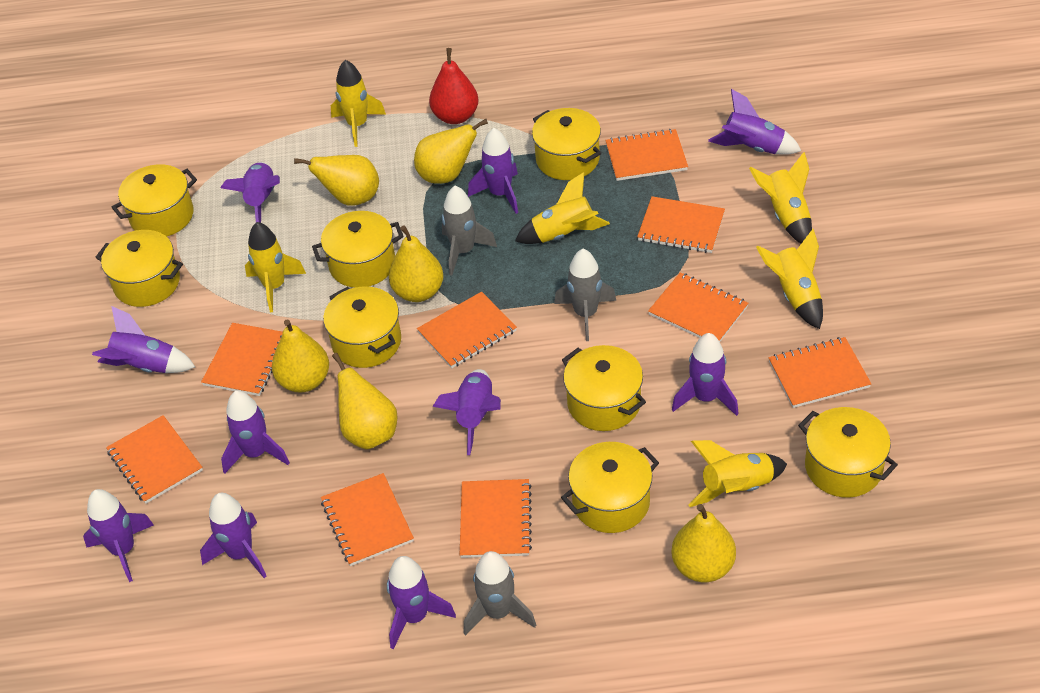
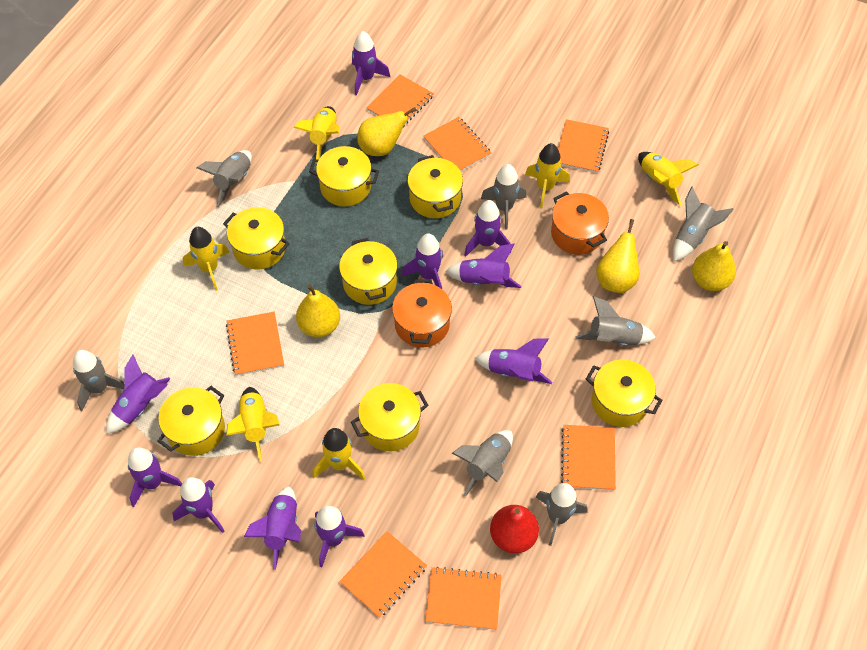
grey rocket: [442,186,497,275] [463,551,536,636] [554,249,616,341] = 3 -> [73,350,125,411] [197,150,252,207] [452,430,513,497] [481,164,526,230] [536,483,588,546] [575,296,656,346] [673,186,734,261] = 7
orange notebook: [106,415,203,504] [201,323,283,396] [321,473,414,566] [417,292,517,368] [460,479,532,558] [605,129,688,181] [637,196,725,253] [648,272,749,342] [769,337,871,408] = 9 -> [226,312,284,376] [339,531,427,618] [366,74,434,127] [423,117,491,171] [425,567,502,630] [558,119,609,173] [561,425,616,490] = 7
orange pot: none = 0 -> [392,279,452,348] [551,191,609,255] = 2
yellow pear: [272,319,329,393] [294,155,379,206] [332,353,398,449] [389,225,444,302] [414,119,488,184] [671,504,736,582] = 6 -> [296,284,340,337] [357,107,417,156] [596,219,639,293] [692,241,736,291] = 4
yellow pot: [95,230,183,307] [111,164,197,237] [312,211,404,288] [323,286,401,368] [532,108,601,180] [561,442,659,533] [562,345,646,431] [798,407,898,498] = 8 -> [157,386,225,456] [223,207,290,270] [309,146,379,207] [339,238,398,305] [351,383,428,451] [407,155,463,218] [586,360,663,427] = 7

